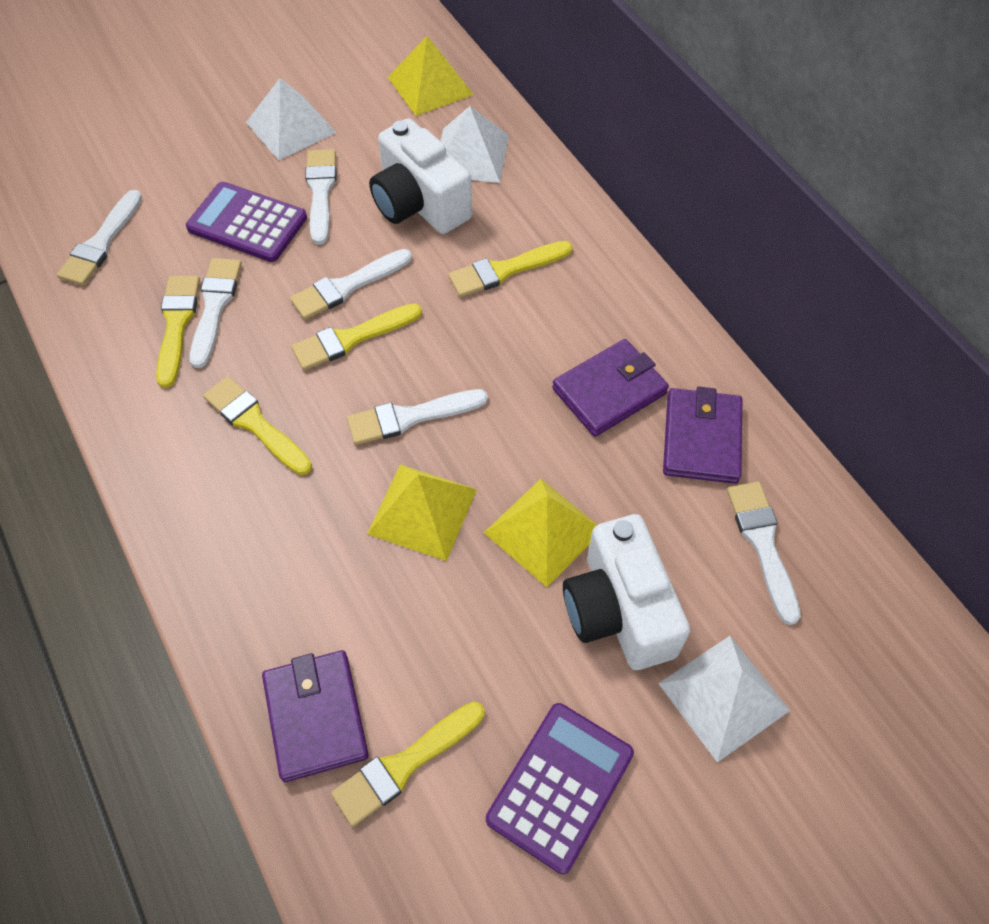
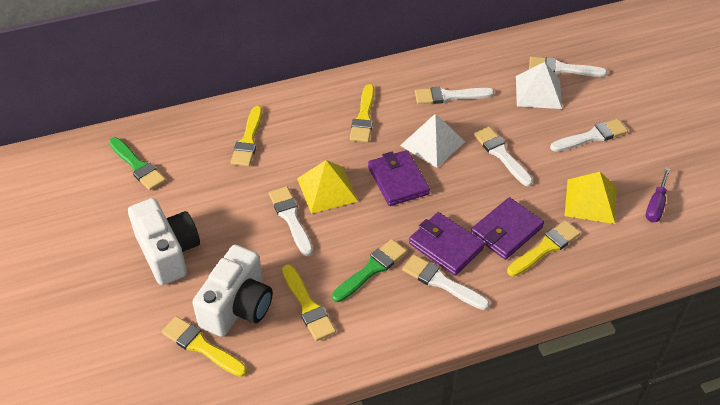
green brush: none = 0 -> [109,137,166,191] [332,239,407,302] = 2
purple calculator: [186,182,307,262] [486,703,634,874] = 2 -> none = 0
purple screwdriver: none = 0 -> [646,168,670,222] = 1
white pyramid: [246,78,337,160] [441,106,509,183] [658,636,790,763] = 3 -> [400,113,465,168] [516,62,562,109] = 2
yellow pyramid: [367,464,477,561] [388,36,474,116] [484,479,597,587] = 3 -> [297,160,358,214] [565,172,617,224] = 2

